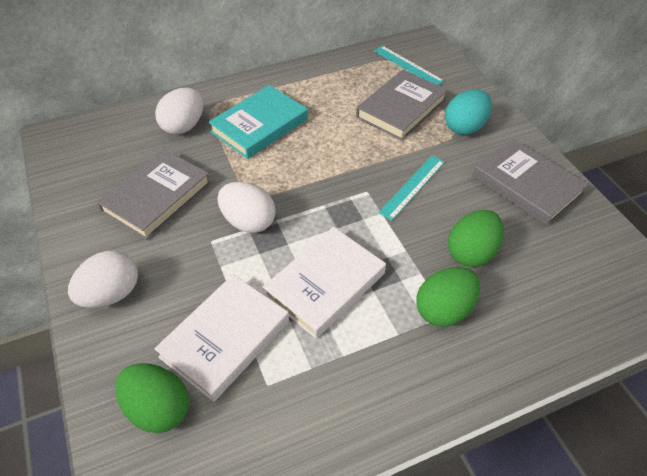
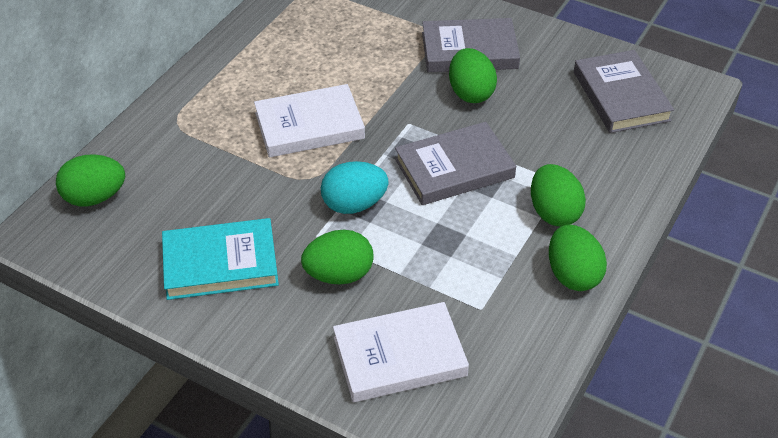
green egg: [115,363,189,433] [416,267,480,327] [448,210,504,267] = 3 -> [56,154,125,206] [301,230,374,285] [449,48,497,103] [531,164,586,227] [549,224,607,291] = 5
turquoise ruler: [374,46,444,85] [378,156,445,221] = 2 -> none = 0
white egg: [68,251,138,308] [155,88,203,135] [217,182,276,233] = 3 -> none = 0

